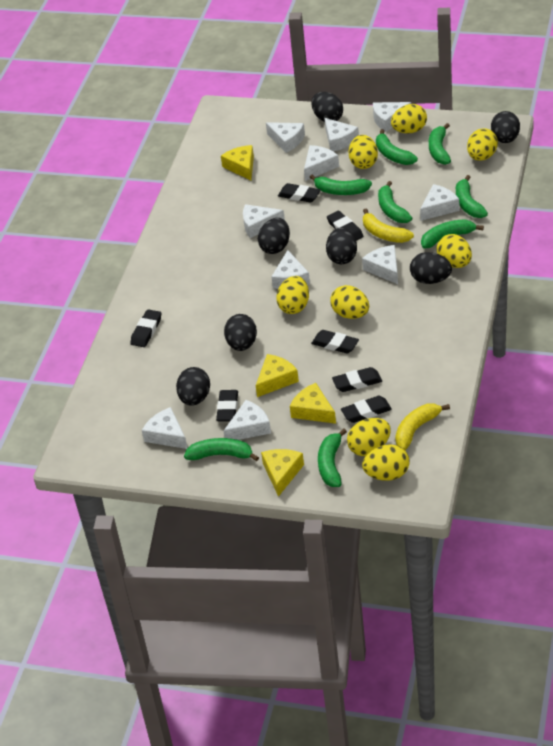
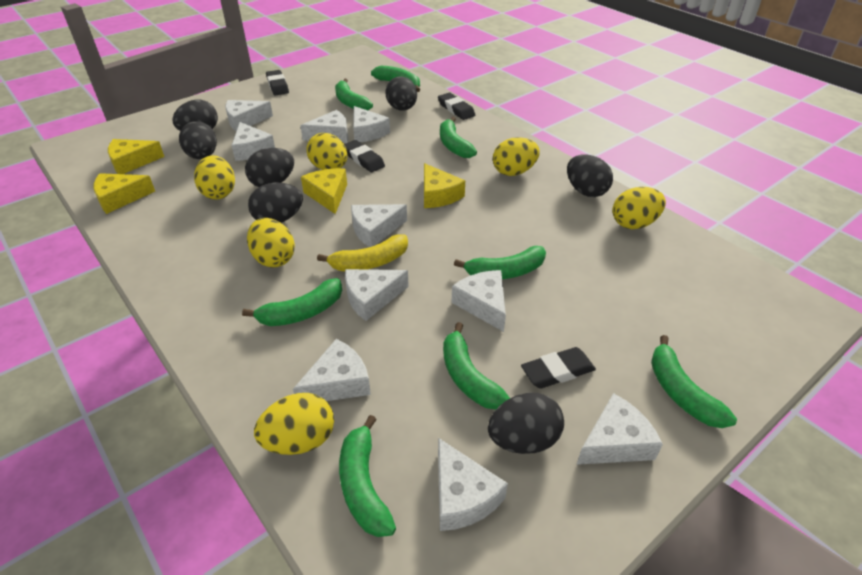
black eraser: [130,309,161,347] [216,390,238,422] [278,183,321,203] [311,330,359,354] [327,210,363,241] [332,367,382,392] [341,396,392,423] = 7 -> [266,70,289,95] [344,140,385,172] [438,93,475,120] [521,347,596,389] = 4
yellow banana: [363,208,414,243] [395,403,450,450] = 2 -> [317,234,408,271] = 1
yellow egg: [276,276,309,314] [330,285,369,319] [347,418,391,456] [349,135,378,169] [362,444,410,481] [391,104,427,134] [437,234,472,268] [467,128,498,161] = 8 -> [194,155,235,200] [247,218,295,268] [254,393,334,455] [306,133,348,170] [493,137,540,176] [612,187,666,229] = 6

